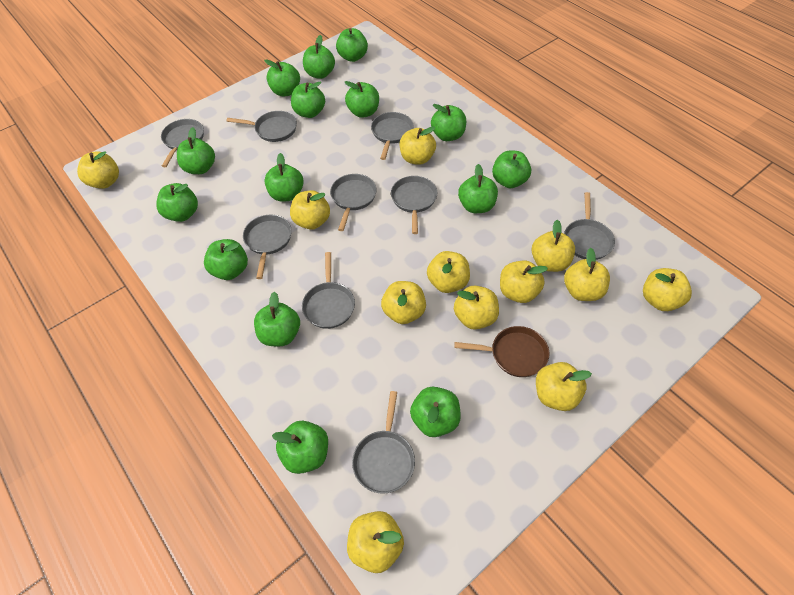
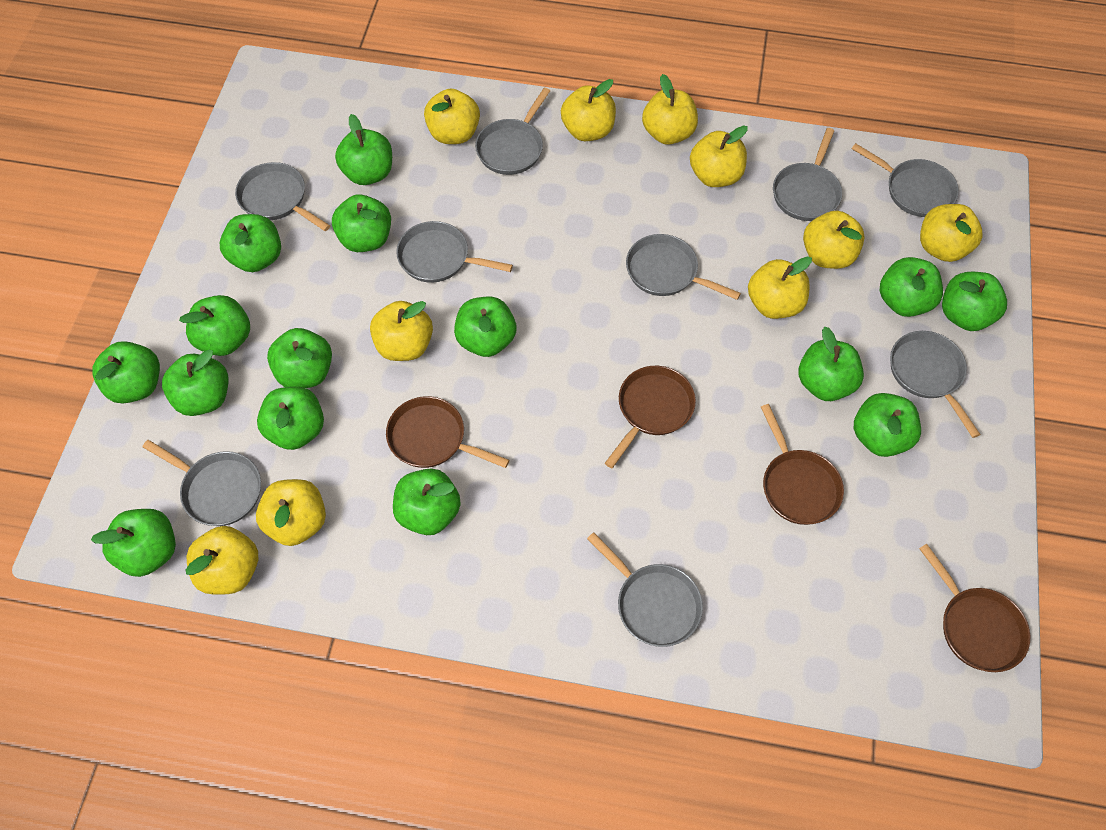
brown pan: [454,326,549,377] = 1 -> [386,396,509,468] [605,366,696,468] [761,404,844,525] [919,544,1030,672] = 4
yellow apple: [77,151,119,189] [290,190,330,230] [347,511,404,573] [381,281,426,324] [400,126,436,165] [427,251,470,293] [454,285,499,330] [500,261,548,303] [532,220,575,272] [536,362,592,411] [564,248,610,301] [643,268,692,311] = 12 -> [186,526,258,595] [256,479,326,546] [370,301,433,361] [424,88,480,144] [561,79,616,141] [642,74,698,145] [690,125,748,187] [748,256,812,319] [803,211,865,269] [920,204,983,262] = 10

